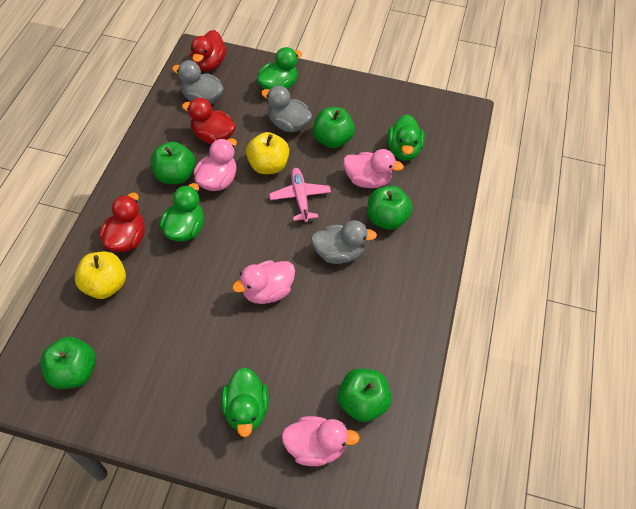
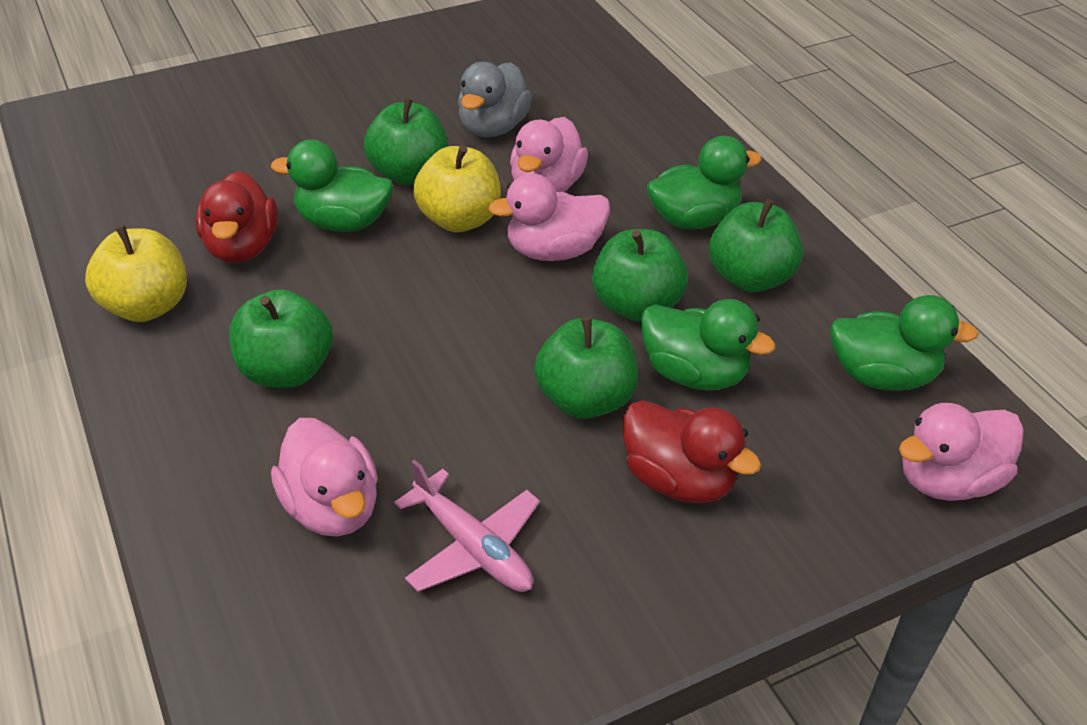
grey duck: [172,60,224,104] [261,86,312,132] [311,220,377,264] = 3 -> [458,62,532,137] = 1
red duck: [100,193,145,252] [182,98,236,144] [190,30,227,71] = 3 -> [195,171,278,263] [623,400,761,503] = 2

